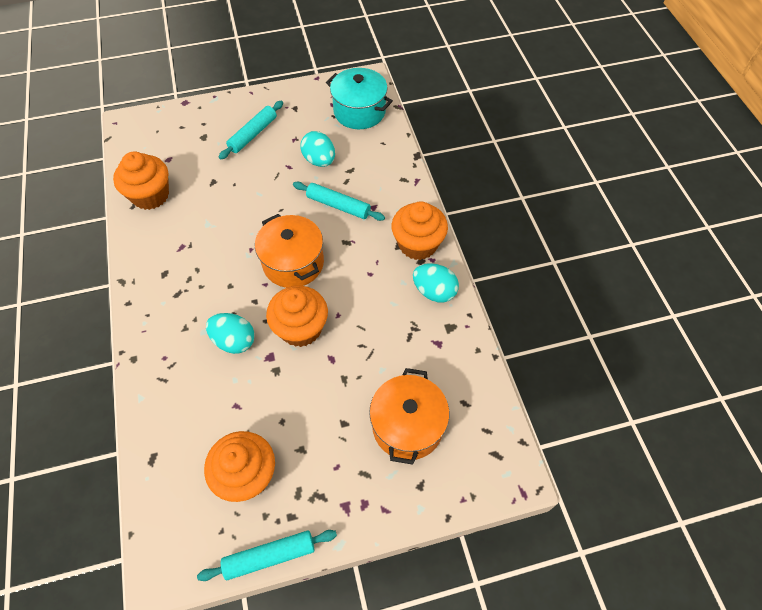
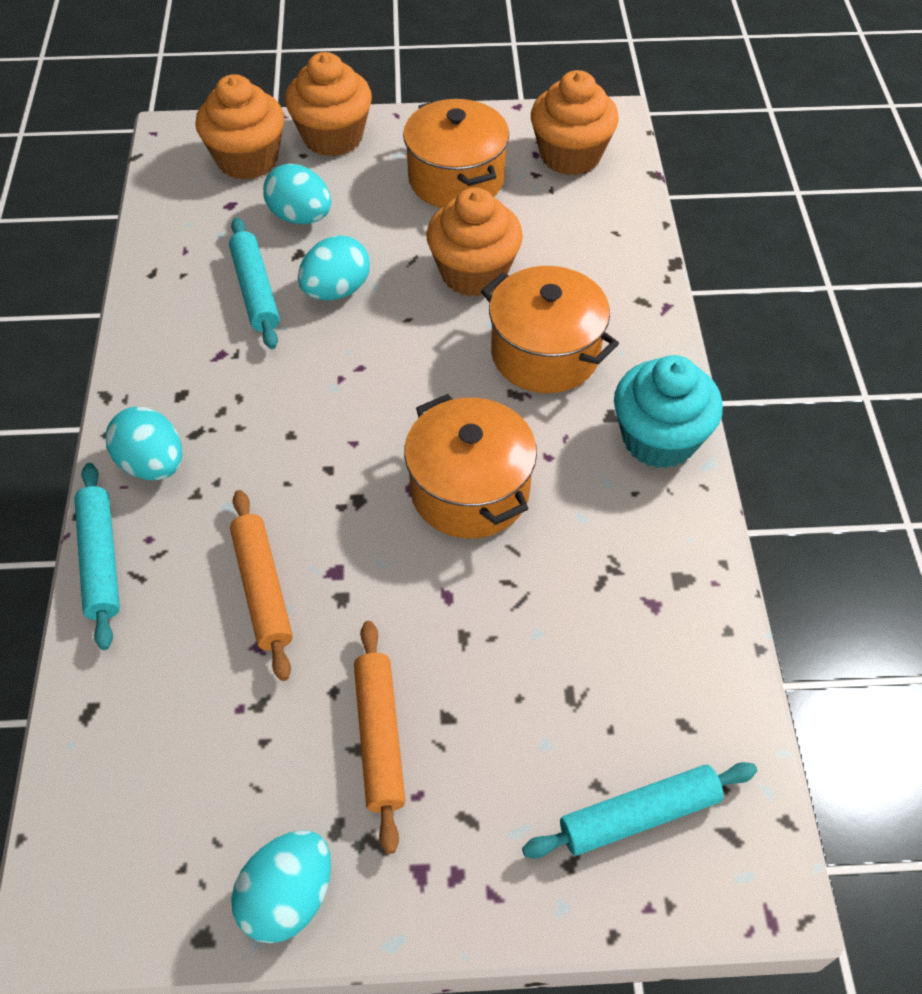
orange pot: [255,214,324,288] [369,368,449,465] = 2 -> [403,99,509,208] [404,394,537,539] [481,266,619,393] = 3
orange rolling pin: none = 0 -> [230,490,293,681] [354,621,405,854] = 2
turquoise cupcake: none = 0 -> [614,355,723,469] = 1
turquoise egg: [206,313,255,354] [300,131,335,167] [413,263,459,303] = 3 -> [105,407,182,480] [231,830,331,943] [263,164,331,224] [298,235,370,300] = 4
turquoise pot: [326,68,393,129] = 1 -> none = 0

